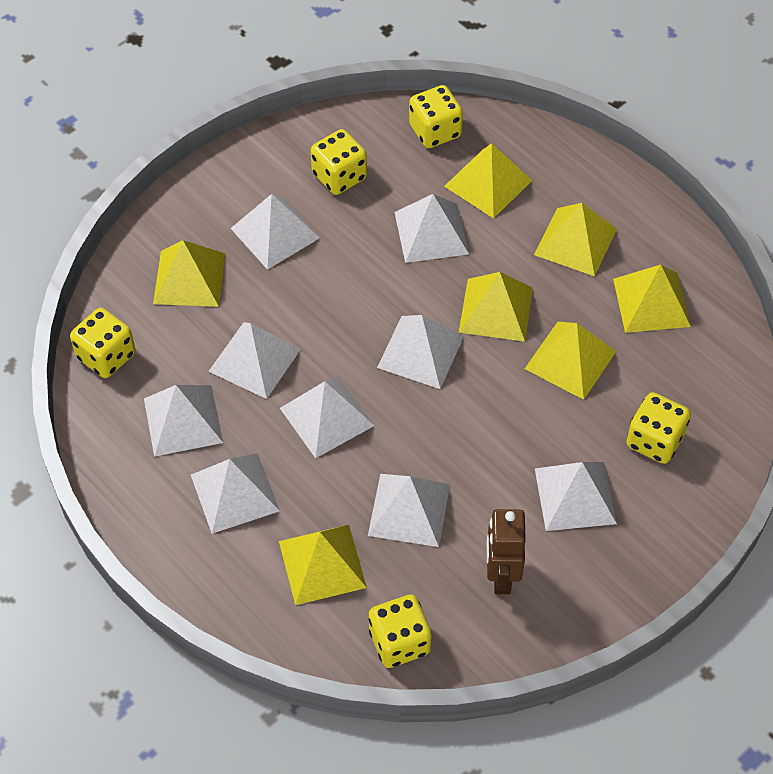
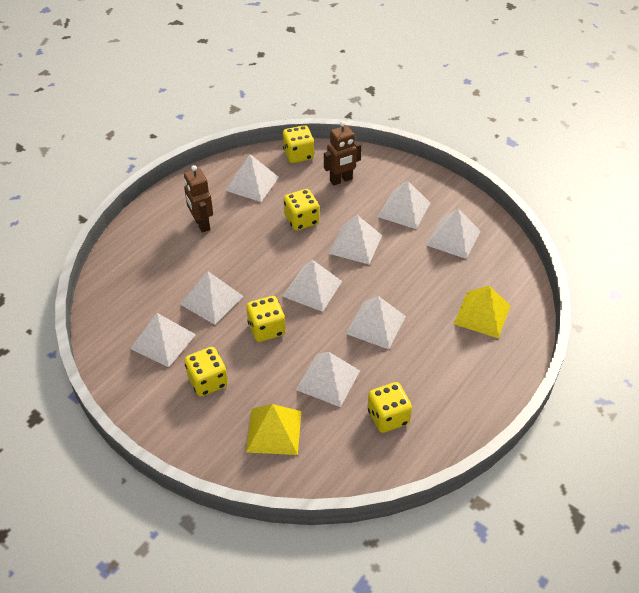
brown robot: [487,509,526,594] = 1 -> [184,165,213,233] [324,121,362,186] = 2
yellow pyramid: [153,240,225,307] [279,525,367,605] [444,143,532,218] [459,272,533,342] [525,322,616,400] [534,203,617,276] [613,265,691,333] = 7 -> [246,404,301,455] [454,286,511,338] = 2

